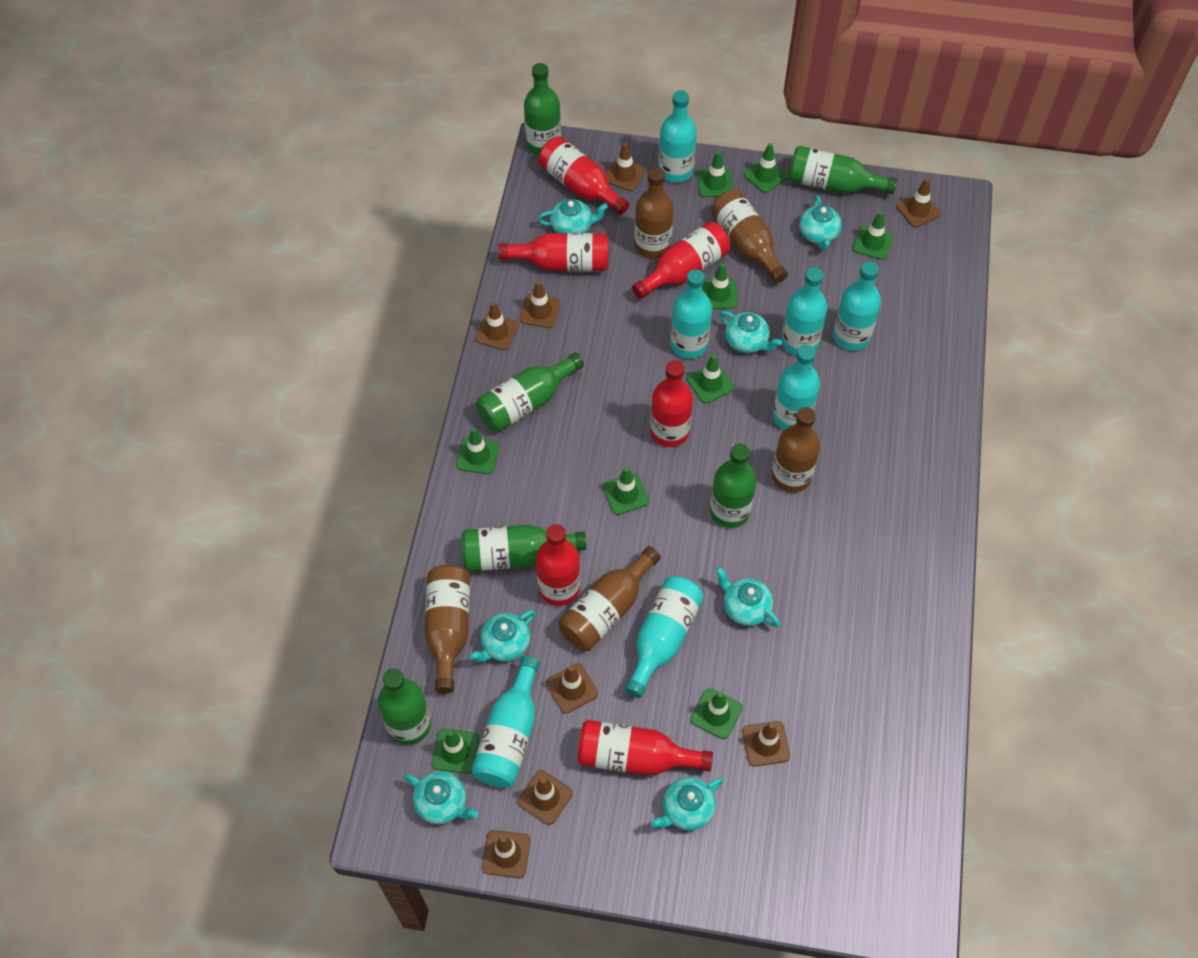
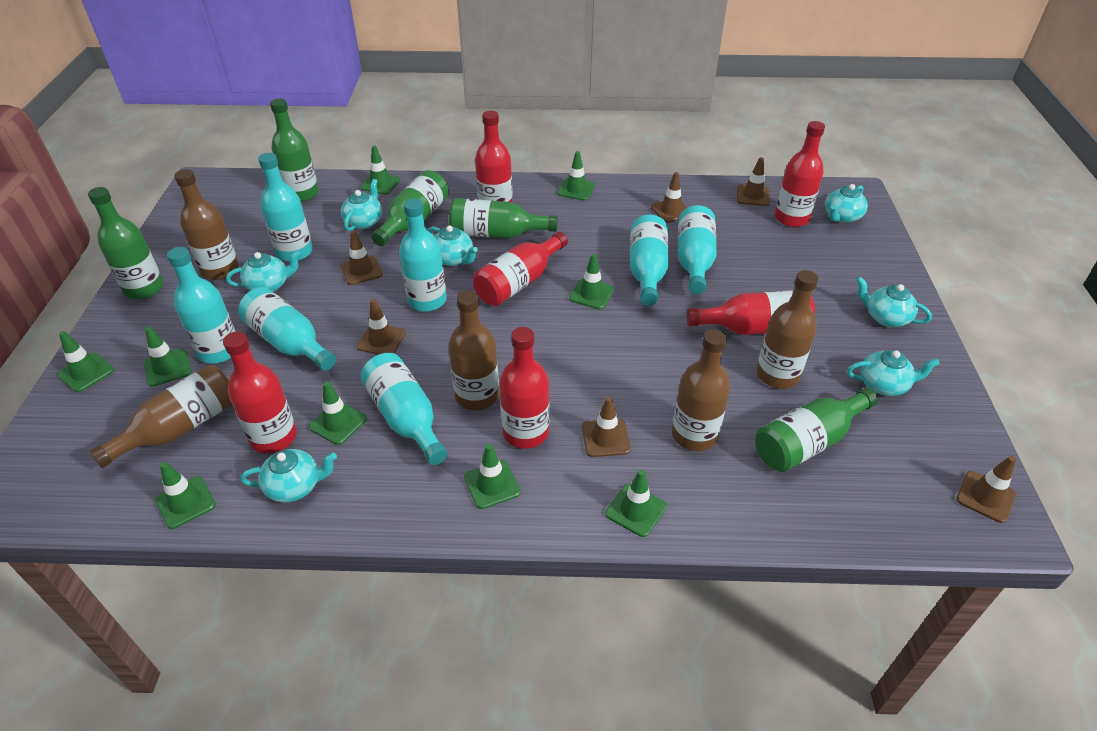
brown traffic cone: [475,302,519,350] [482,830,531,878] [518,770,573,825] [520,281,560,328] [546,663,598,714] [606,142,645,191] [742,721,790,767] [896,178,941,227] = 8 -> [341,230,383,285] [357,299,406,355] [582,397,631,457] [651,172,687,223] [737,157,770,206] [956,456,1016,523] = 6
green bottle: [378,669,431,745] [461,525,587,572] [476,352,584,432] [524,63,561,155] [710,444,757,528] [788,146,897,194] = 6 -> [88,187,164,299] [270,98,319,202] [371,170,449,246] [449,198,558,239] [755,388,878,472] = 5

